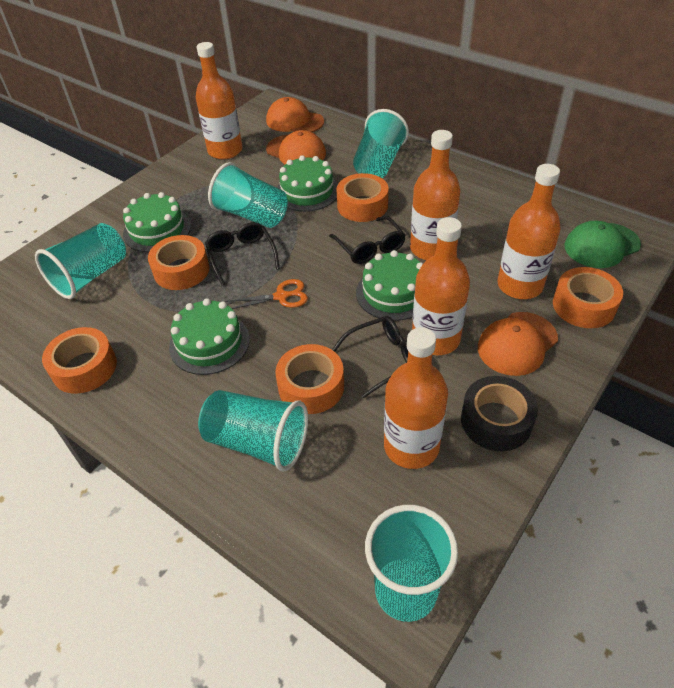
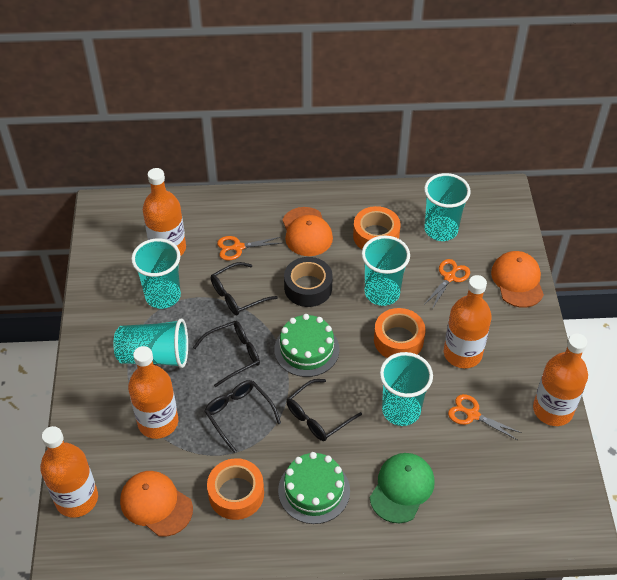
black glasses: [205,222,280,286] [329,216,406,264] [332,316,408,398] = 3 -> [193,321,260,388] [204,380,281,453] [211,262,278,315] [287,379,362,441] = 4
green cake: [123,192,191,252] [169,298,250,375] [277,155,338,212] [356,250,423,321] = 4 -> [274,314,340,377] [278,452,350,524] = 2
orange scissors: [225,279,308,309] = 1 -> [217,236,282,261] [424,259,470,309] [448,394,522,440] = 3
orange tape: [42,327,117,394] [148,235,209,290] [275,344,344,414] [336,173,389,222] [553,267,623,328] = 5 -> [207,458,264,520] [353,206,401,249] [374,308,425,358] = 3

